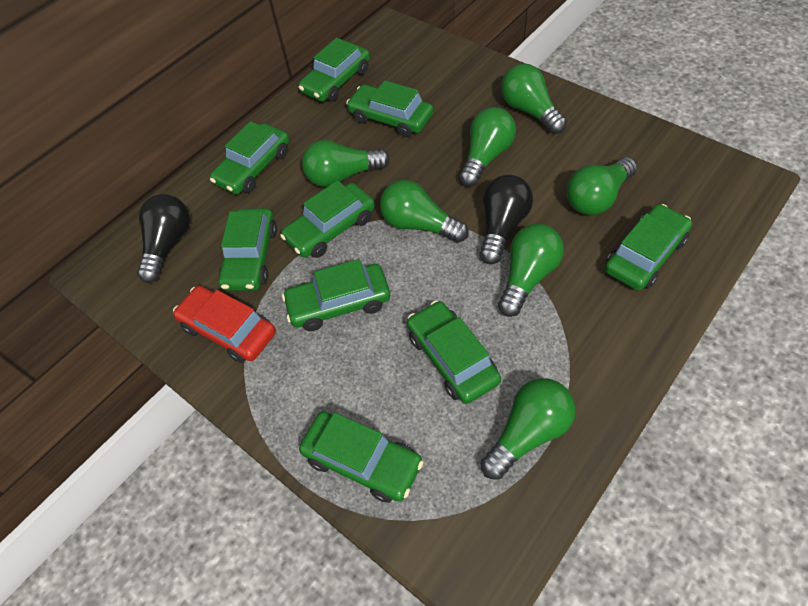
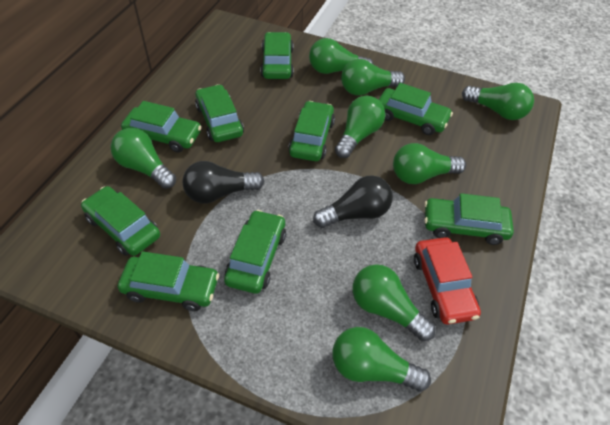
green light bulb: [302,140,390,187] [380,180,469,243] [459,107,516,187] [480,378,576,480] [498,224,564,317] [501,64,567,134] [567,157,637,215] = 7 -> [111,128,176,189] [309,38,374,74] [333,327,431,392] [335,96,385,158] [341,59,405,96] [353,264,436,341] [393,143,466,184] [462,83,534,120] = 8

